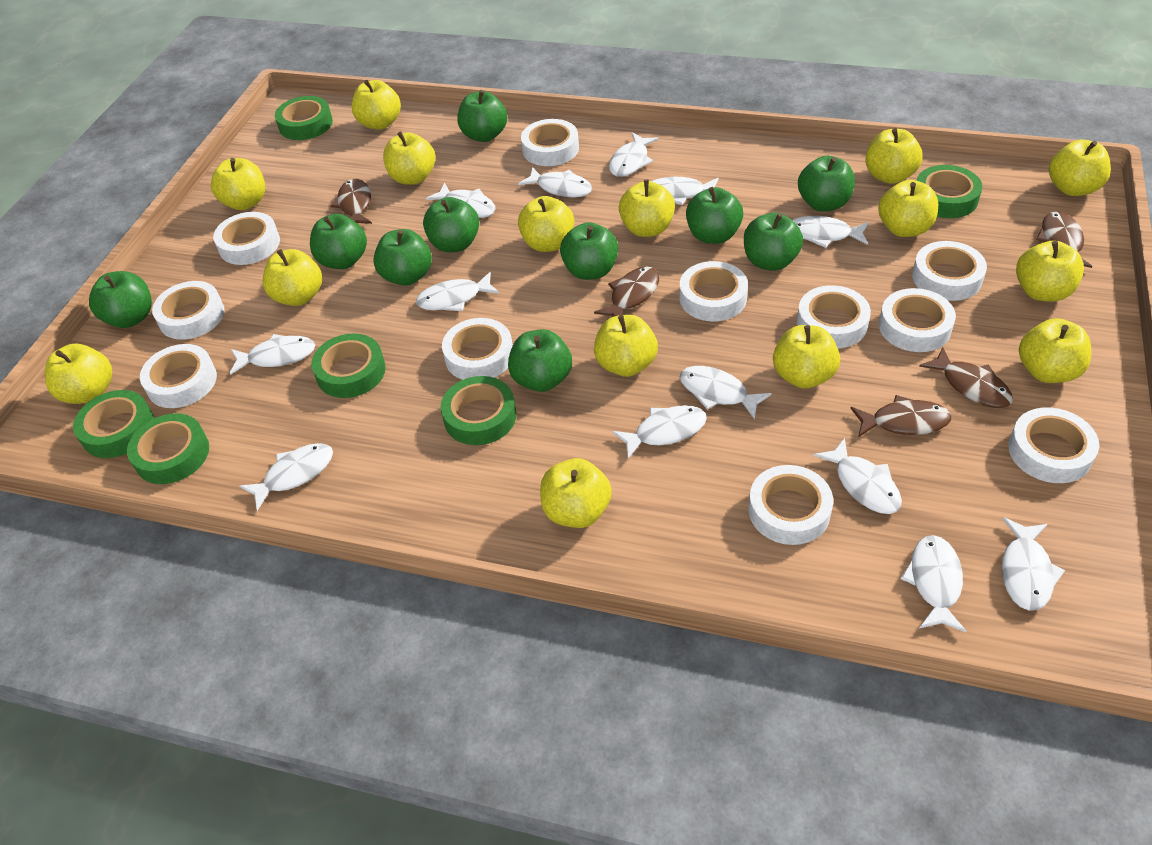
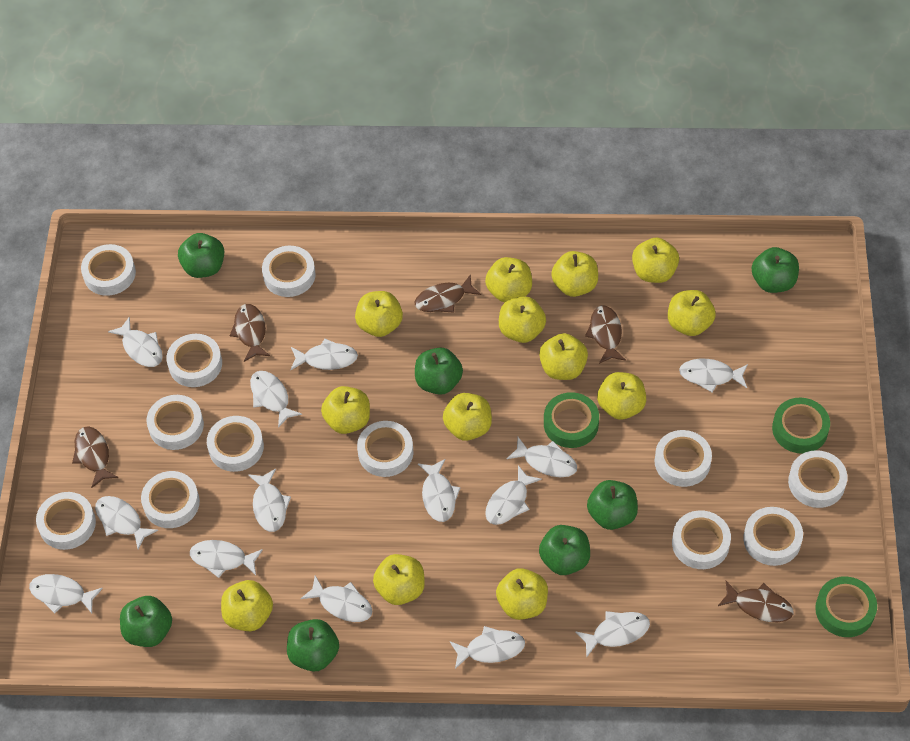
green apple: [89,271,152,328] [310,214,367,269] [373,229,432,286] [423,197,479,252] [457,90,507,142] [508,329,572,392] [560,222,618,280] [686,187,743,244] [744,212,803,271] [798,156,855,211] = 10 -> [120,596,172,647] [178,233,224,278] [287,619,339,672] [415,347,463,395] [539,525,590,575] [587,480,638,530] [752,247,799,293] = 7
green tape: [73,390,154,458] [127,413,209,484] [275,96,333,140] [311,333,386,398] [440,376,516,445] [917,165,983,218] = 6 -> [544,392,599,448] [772,398,830,454] [815,576,877,637] = 3
white fish: [230,334,315,375] [240,443,333,511] [416,272,500,311] [426,182,496,218] [518,167,592,198] [609,132,659,177] [612,405,707,459] [651,177,719,205] [680,366,772,419] [792,216,869,248] [814,438,902,514] [901,535,967,632] [1001,517,1065,611] = 13 -> [29,574,103,613] [95,496,158,550] [108,317,163,367] [190,540,263,578] [248,469,291,532] [250,371,302,428] [290,338,358,370] [301,576,373,622] [418,459,460,522] [450,626,525,669] [485,465,542,525] [507,437,577,477] [575,611,650,658] [679,359,748,392] = 14
white tape: [140,344,217,408] [152,281,225,340] [213,212,280,265] [442,318,513,380] [521,119,579,166] [680,261,748,321] [748,465,833,545] [797,285,871,348] [879,288,956,352] [912,241,987,301] [1008,408,1099,483] = 11 -> [36,492,96,550] [81,244,136,296] [141,471,200,528] [147,395,204,450] [166,334,222,387] [207,416,264,472] [262,246,316,297] [357,421,413,477] [655,430,712,487] [672,510,731,569] [743,507,803,566] [788,450,847,508] = 12
yellow apple: [45,343,112,404] [211,158,265,210] [263,249,322,306] [352,80,401,130] [383,131,435,185] [518,196,574,252] [540,458,612,528] [594,315,658,377] [619,180,675,237] [773,325,840,389] [865,128,923,184] [878,180,938,237] [1016,241,1084,301] [1019,318,1091,383] [1049,139,1111,196] = 15 -> [221,580,273,631] [321,386,370,434] [355,291,403,337] [373,554,425,605] [443,393,492,441] [485,257,532,302] [496,568,548,620] [499,296,546,343] [539,333,588,380] [551,251,598,297] [597,372,646,420] [632,238,679,283] [668,290,716,336] = 13

